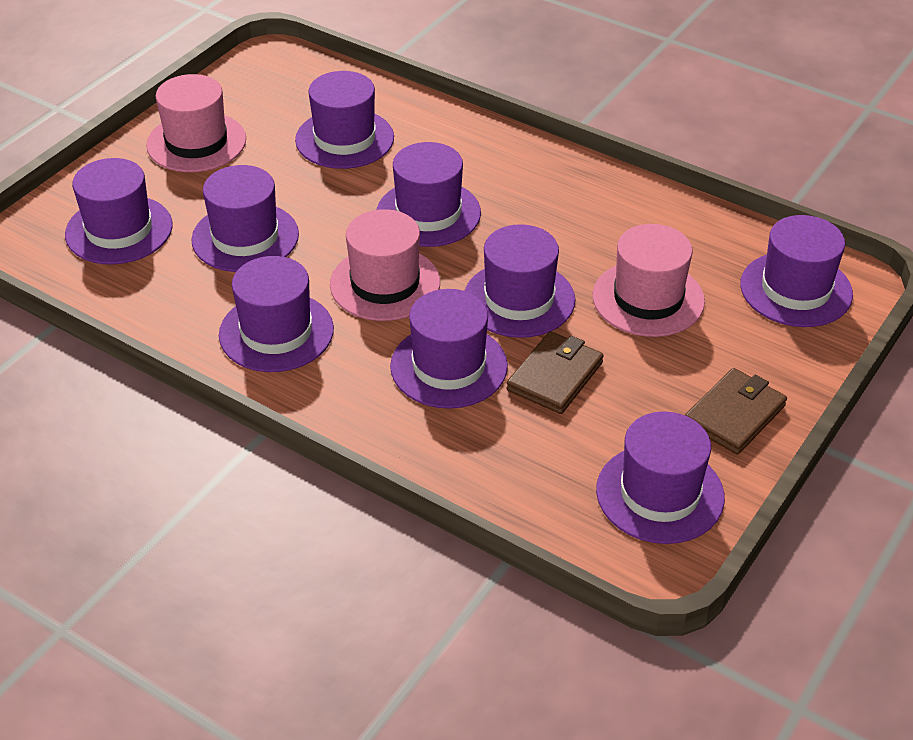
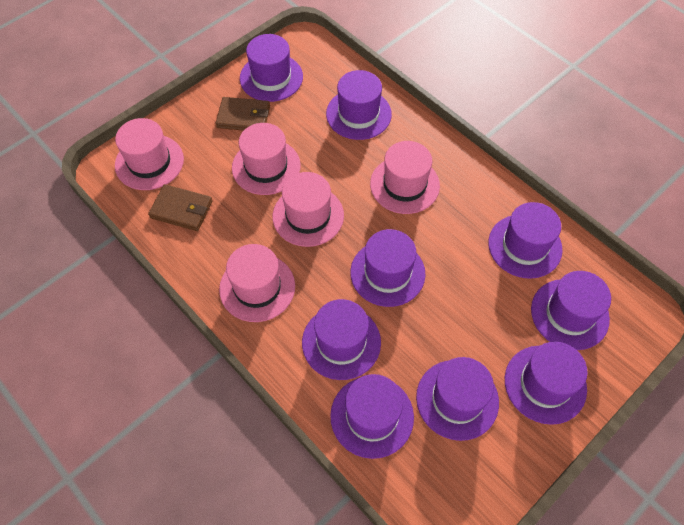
pink hat: [146,74,246,172] [330,209,440,321] [593,224,705,337] = 3 -> [115,118,184,190] [219,244,295,322] [232,123,301,195] [273,172,344,247] [370,141,440,214] = 5

